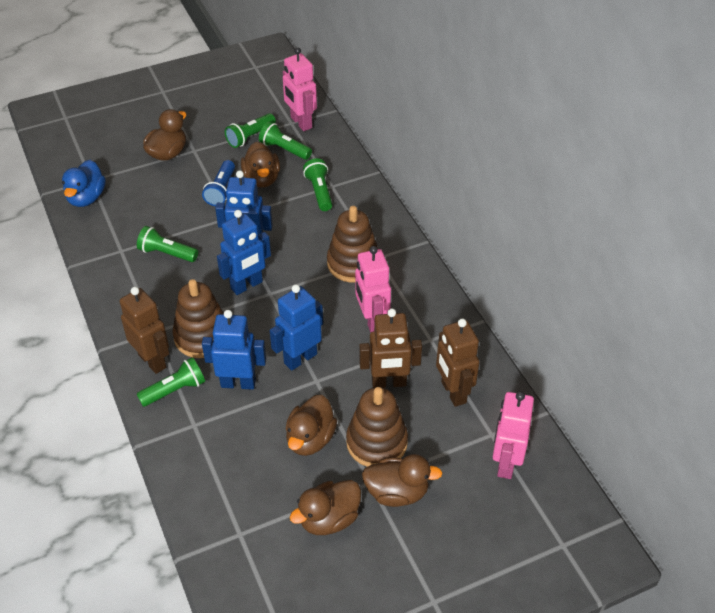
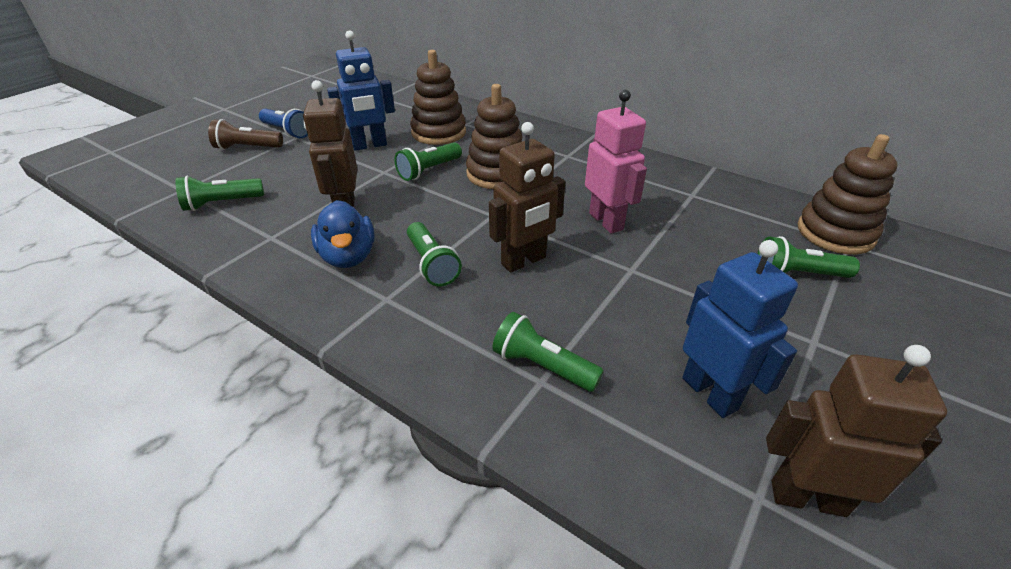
blue robot: [202,310,266,390] [215,170,273,235] [217,210,271,295] [270,284,323,371] = 4 -> [327,30,395,151] [682,240,798,418] = 2
brown duck: [143,109,186,161] [241,141,280,188] [286,395,337,456] [290,480,361,535] [362,454,443,507] = 5 -> none = 0
brown flashlight: none = 0 -> [208,119,283,150] = 1
pink robot: [283,47,317,131] [355,246,391,333] [493,391,534,479] = 3 -> [585,90,647,234] = 1

